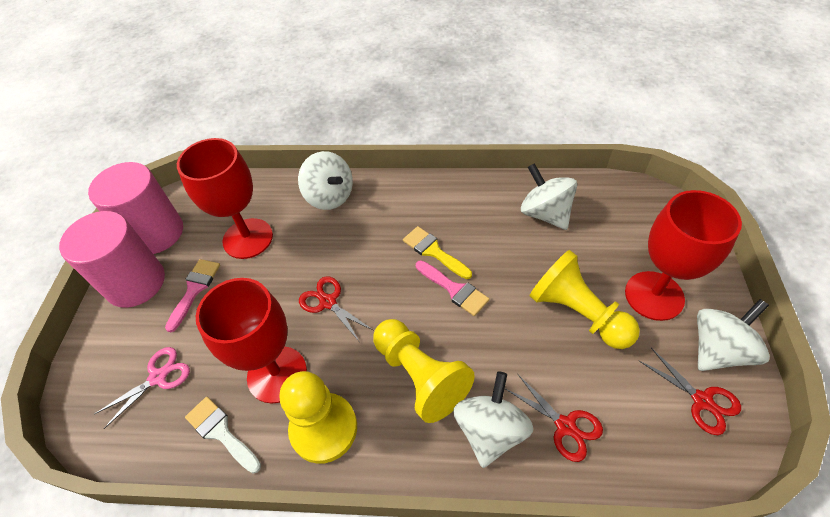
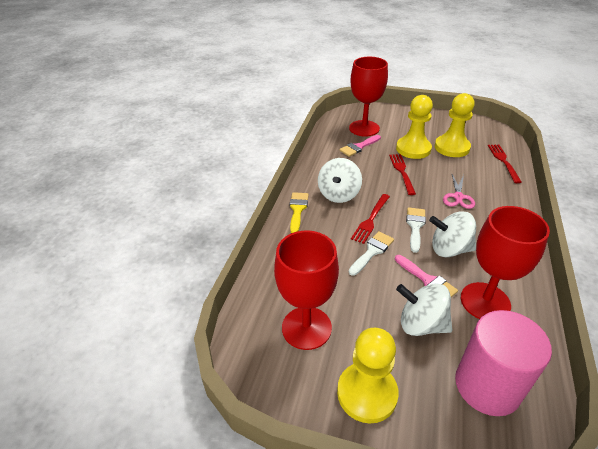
pink cylinder: [59,211,165,308] [88,162,183,254] = 2 -> [455,310,552,416] = 1
red fork: none = 0 -> [351,194,390,244] [389,154,416,195] [488,144,522,183] = 3
red scissors: [299,276,374,341] [506,375,603,462] [639,348,741,435] = 3 -> none = 0
white brush: [185,397,261,473] = 1 -> [349,231,394,276] [406,207,426,253] = 2
white spinning top: [298,151,353,210] [453,371,534,468] [521,163,577,230] [697,299,770,371] = 4 -> [318,158,362,203] [396,283,452,336] [429,211,476,257] = 3

